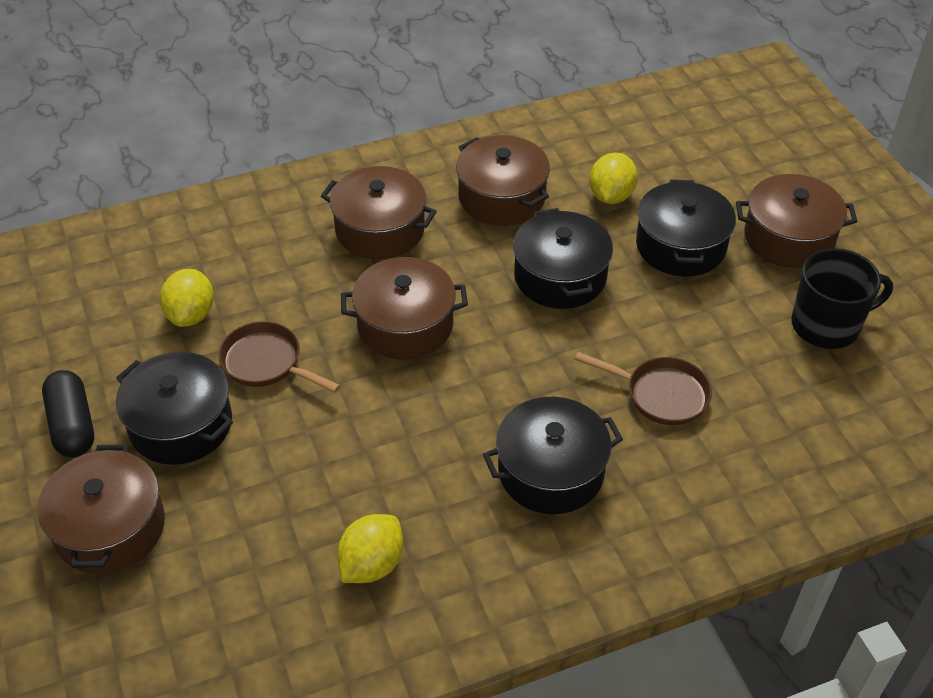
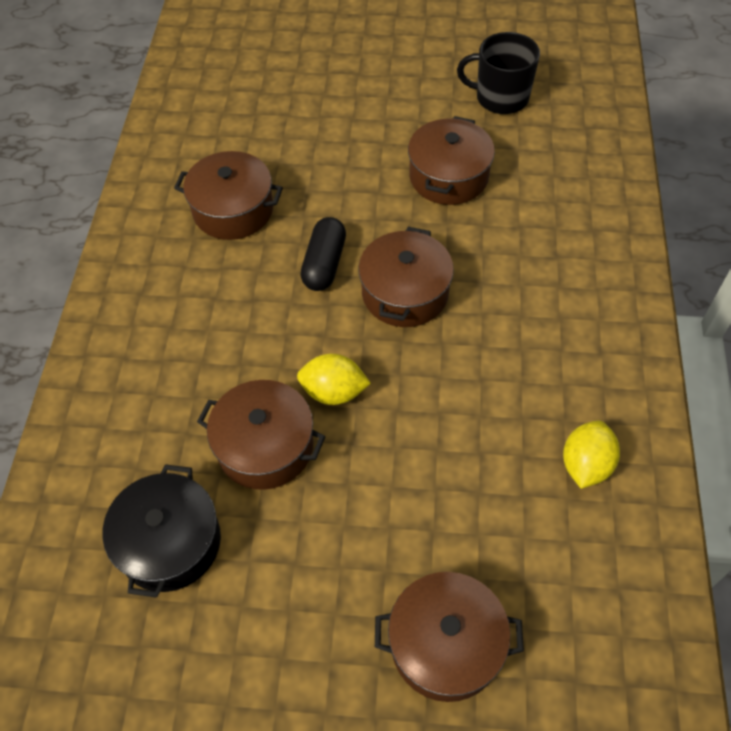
black pot: [116,352,233,465] [483,397,623,514] [513,208,613,309] [636,179,736,277] = 4 -> [103,464,221,598] = 1
brown pan: [218,321,341,393] [575,352,712,425] = 2 -> none = 0
yellow lemon: [160,269,214,327] [337,514,403,583] [590,152,638,204] = 3 -> [297,354,371,405] [563,420,620,489] = 2

